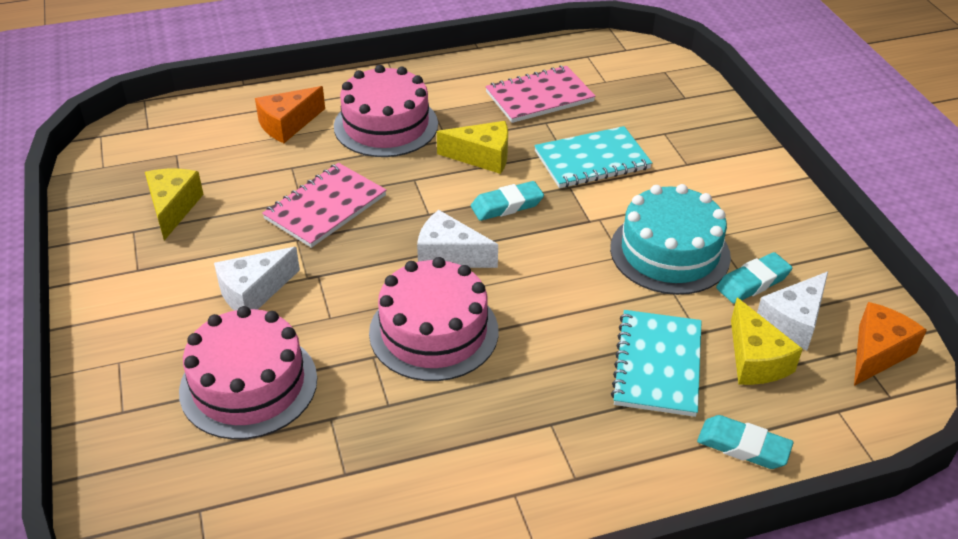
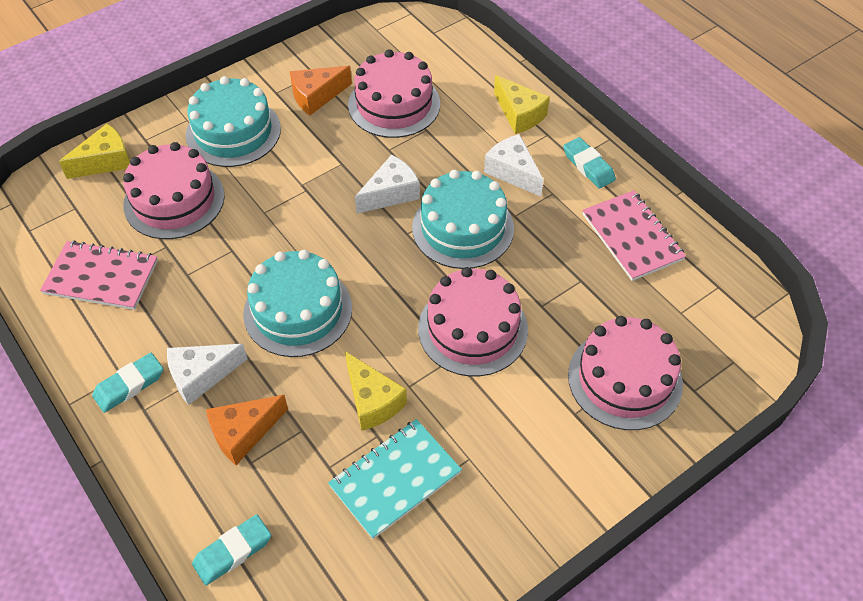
pink cake: [179,306,317,440] [334,65,438,157] [369,257,498,381] = 3 -> [123,142,225,239] [348,49,440,138] [418,267,528,376] [568,316,683,430] = 4
turquoise cake: [610,184,731,295] = 1 -> [186,76,281,167] [243,250,352,357] [412,170,514,269] = 3
turquoise notebook: [534,126,652,188] [611,310,702,417] = 2 -> [328,419,462,539] = 1

